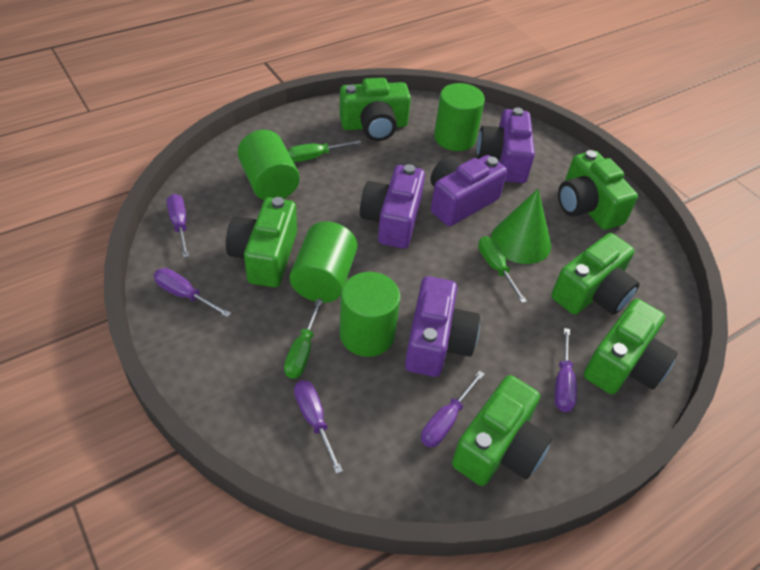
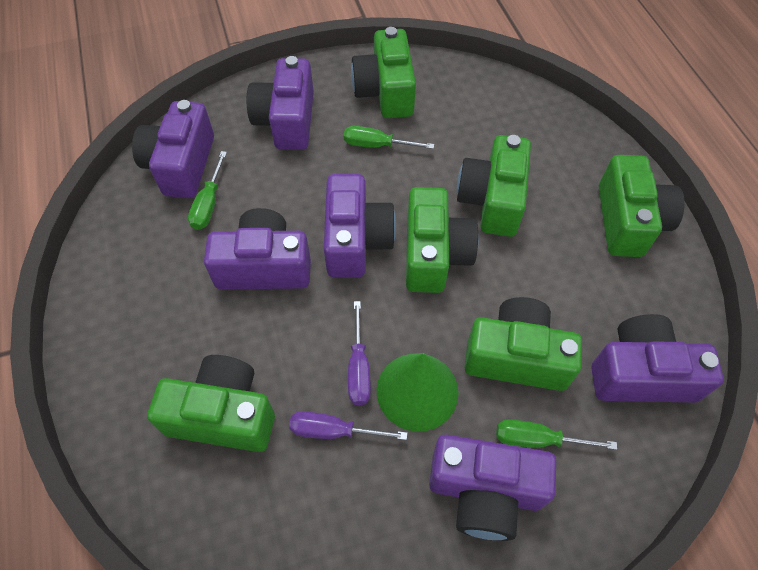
green cylinder: [237,130,300,200] [290,221,358,303] [340,272,400,357] [434,83,485,151] = 4 -> none = 0
purple camera: [360,164,425,249] [405,276,480,377] [430,155,507,226] [477,108,535,183] = 4 -> [132,100,214,198] [204,208,311,290] [247,56,314,150] [324,174,396,278] [429,434,556,541] [591,314,724,403] = 6
purple screwdriver: [154,268,231,317] [167,194,189,258] [294,380,343,474] [421,371,484,448] [555,328,577,412] = 5 -> [289,411,407,440] [348,301,371,405] = 2

